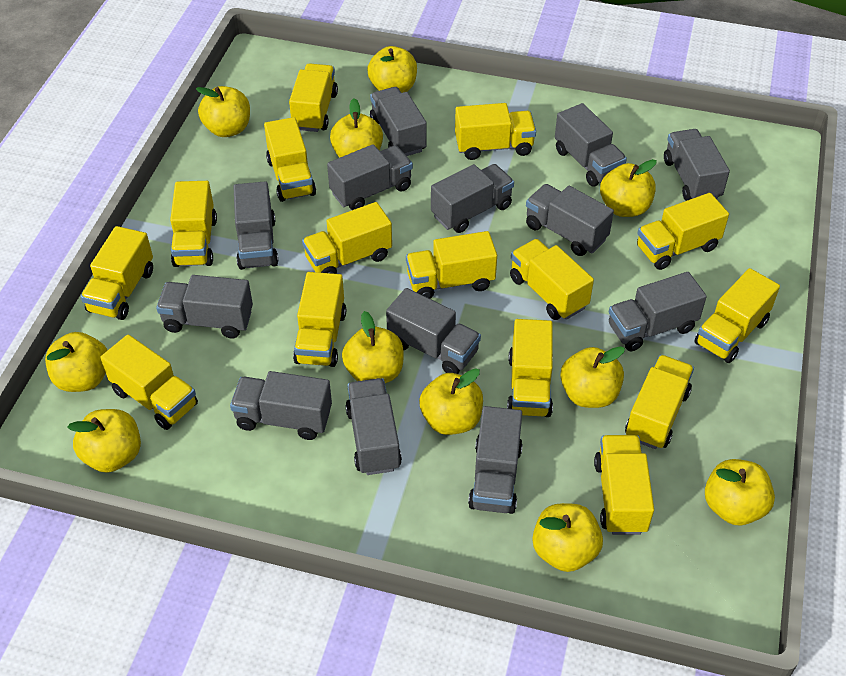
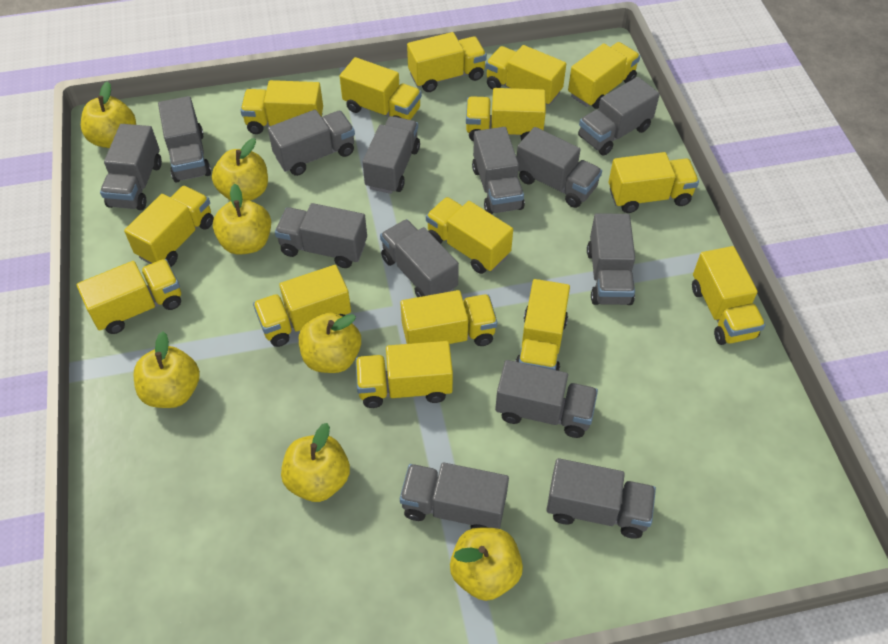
yellow apple: [45,332,108,392] [67,409,141,473] [196,86,250,137] [330,98,383,158] [342,311,404,383] [367,46,417,93] [419,368,483,435] [533,503,603,572] [560,346,625,408] [600,159,657,217] [705,459,775,525] = 11 -> [81,81,136,148] [134,331,200,408] [212,138,268,201] [213,184,271,255] [281,423,350,502] [299,312,361,373] [450,528,523,601] = 7

